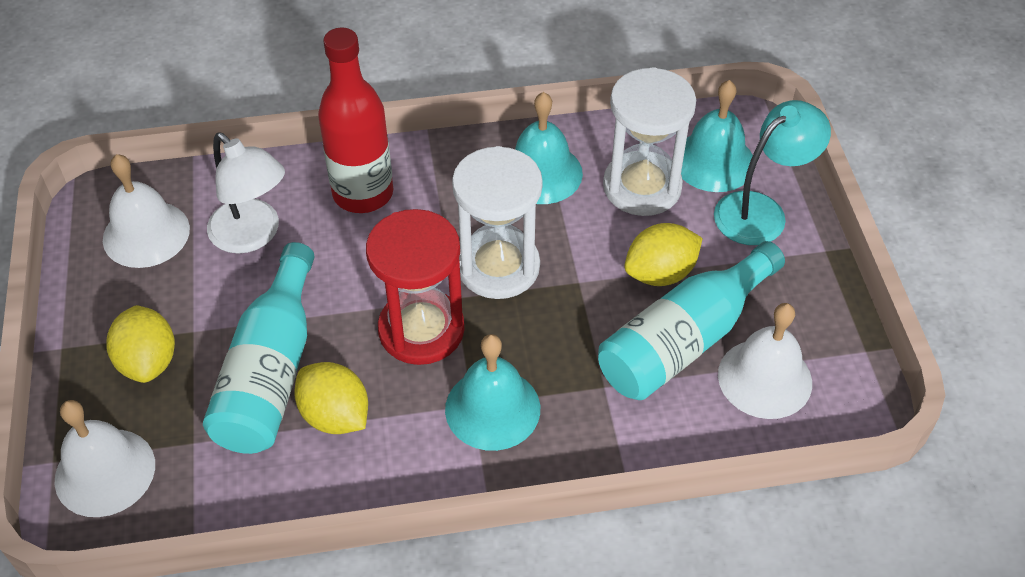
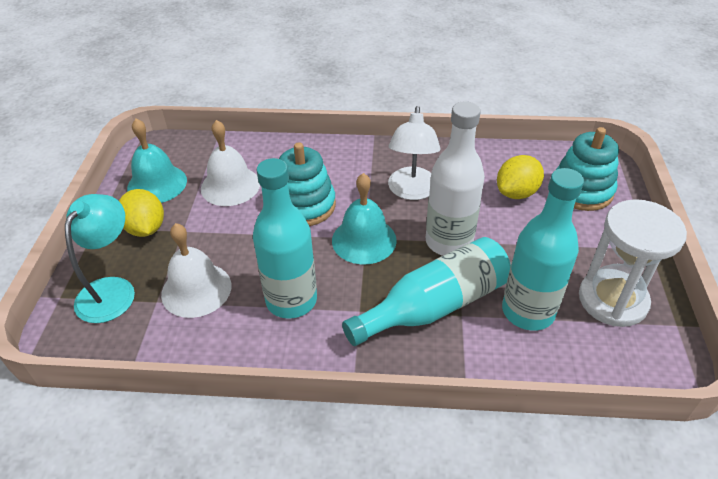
red bottle: [318,28,393,213] = 1 -> none = 0
red hourglass: [366,209,465,365] = 1 -> none = 0
turquoise bell: [445,334,540,451] [515,92,583,204] [681,80,753,192] = 3 -> [127,119,187,203] [332,173,397,264] = 2
turquoise bottle: [203,242,315,454] [598,241,785,400] = 2 -> [253,158,317,319] [342,237,511,346] [502,168,584,331] = 3
turquoise stacking toy: none = 0 -> [279,142,336,226] [556,127,619,211] = 2
white bell: [55,400,155,517] [103,154,190,268] [718,303,812,419] = 3 -> [161,223,231,318] [201,120,260,206] = 2
white bottle: none = 0 -> [426,101,485,256] = 1
white hourglass: [452,146,543,299] [603,67,696,216] = 2 -> [579,199,687,327] = 1
yellow lemon: [106,305,175,383] [294,362,368,434] [624,223,703,286] = 3 -> [119,189,164,237] [497,155,544,199] = 2

